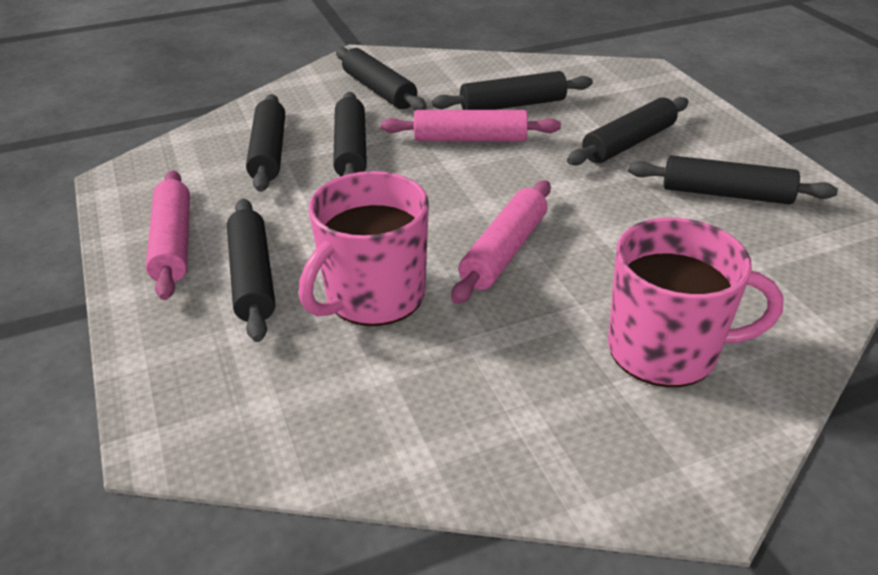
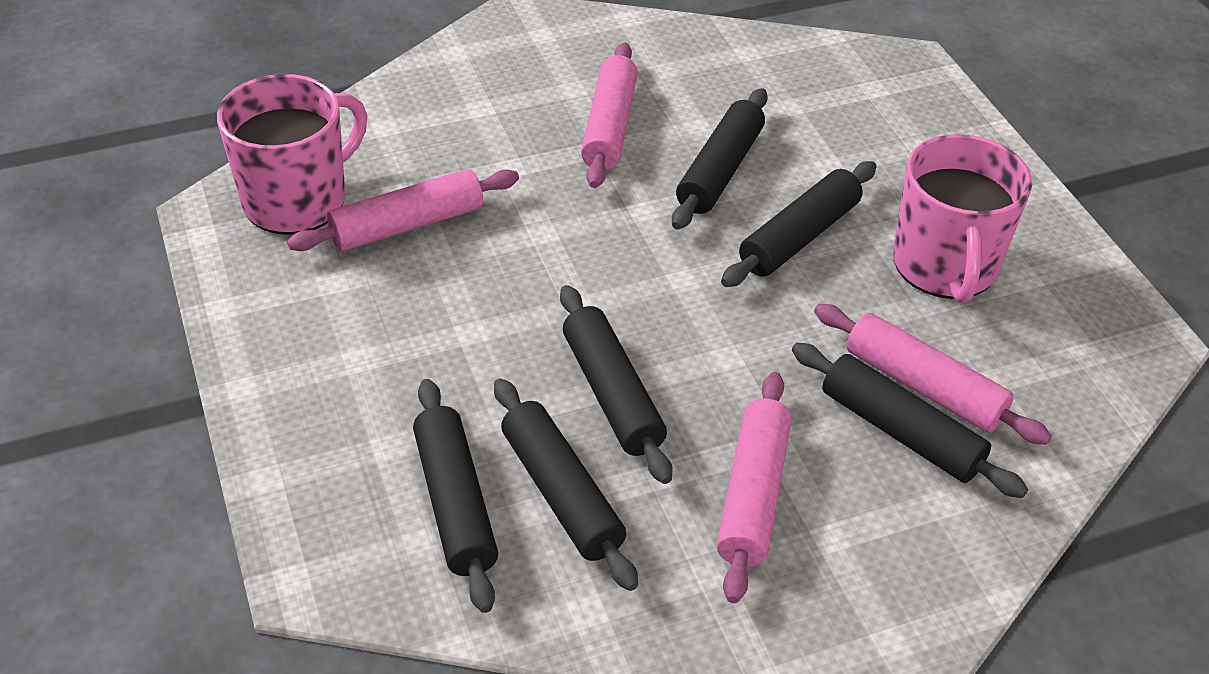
black rolling pin: [227,198,275,342] [246,94,285,192] [333,92,367,176] [336,47,427,110] [432,71,593,110] [567,97,689,165] [628,155,838,204] = 7 -> [413,379,498,613] [494,378,638,591] [560,285,672,484] [672,88,768,230] [721,161,877,287] [792,343,1028,498] = 6
pink rolling pin: [146,170,190,300] [381,110,561,141] [451,180,551,304] = 3 -> [287,169,519,251] [581,42,638,188] [717,372,791,603] [814,304,1052,445] = 4

